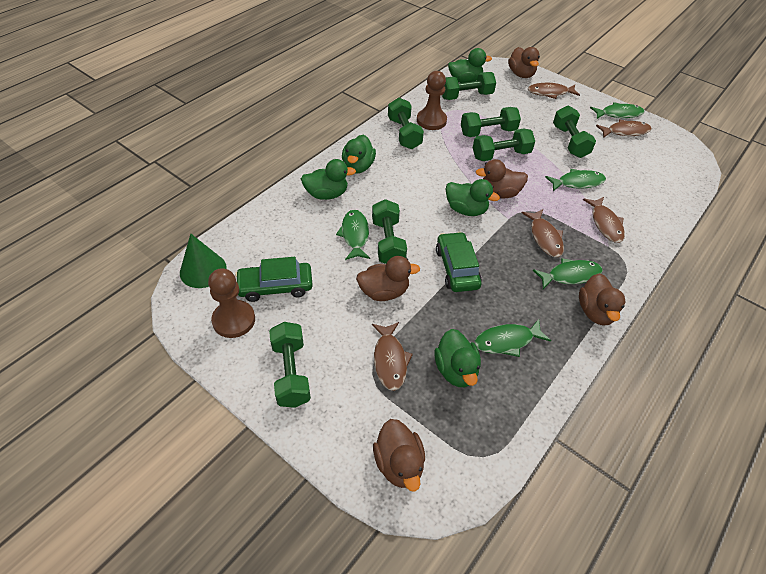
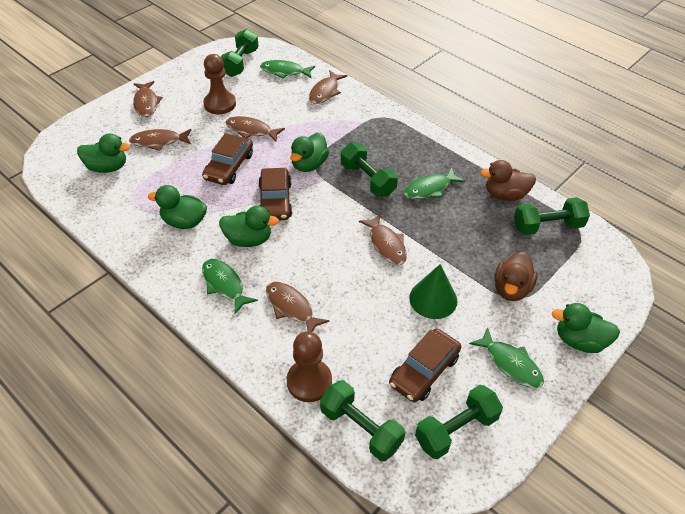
brown car: none = 0 -> [202,133,253,185] [258,168,292,220] [389,328,461,402] = 3
brown duck: [356,256,420,301] [373,419,425,492] [475,159,528,199] [508,47,540,78] [579,273,625,326] = 5 -> [480,160,536,201] [494,252,537,301] = 2
brown fish: [372,322,413,391] [522,209,564,257] [528,83,580,99] [583,197,625,243] [596,119,652,138] = 5 -> [129,129,191,151] [133,81,163,117] [225,116,285,142] [266,282,329,332] [309,70,347,104] [359,213,407,265] = 6
green car: [235,257,313,302] [436,232,482,292] = 2 -> none = 0
green dumbbell: [269,322,311,408] [372,199,407,264] [388,98,424,149] [442,72,496,100] [461,107,521,137] [473,129,535,161] [553,105,596,158] = 7 -> [221,29,259,77] [320,380,405,461] [341,143,398,197] [415,385,503,459] [514,197,590,235] = 5
green fish: [336,210,370,260] [474,319,551,357] [533,258,603,289] [545,169,606,191] [590,102,644,119] = 5 -> [202,259,258,314] [260,60,315,79] [404,168,465,199] [469,327,544,388] = 4

